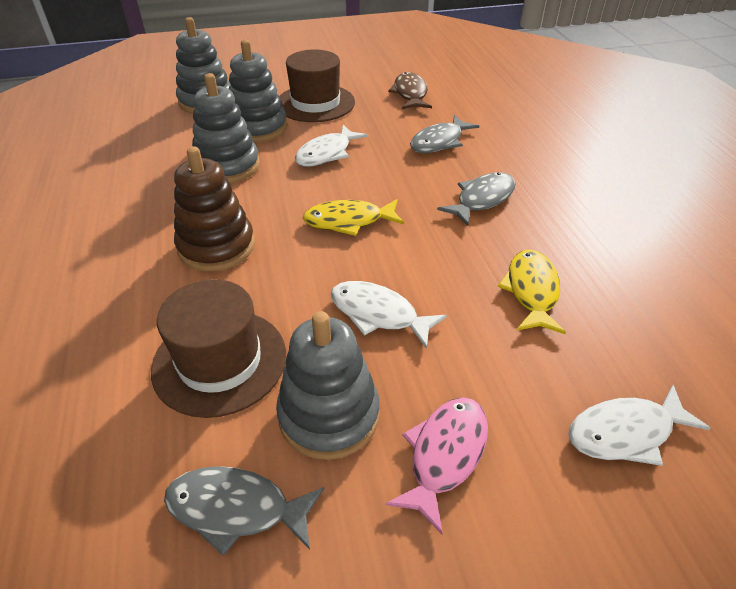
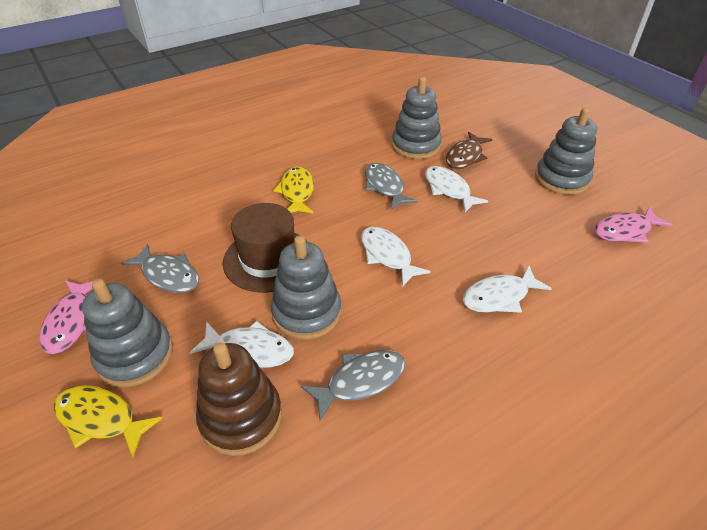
brown hat: [151,279,286,418] [280,49,355,122] = 2 -> [223,203,307,293] = 1
pink fish: [385,397,488,534] = 1 -> [40,281,93,354] [595,206,673,243] = 2
white fish: [295,125,368,167] [331,281,447,349] [568,385,711,466] = 3 -> [190,321,294,368] [361,226,431,287] [425,166,488,212] [463,266,552,313] = 4

